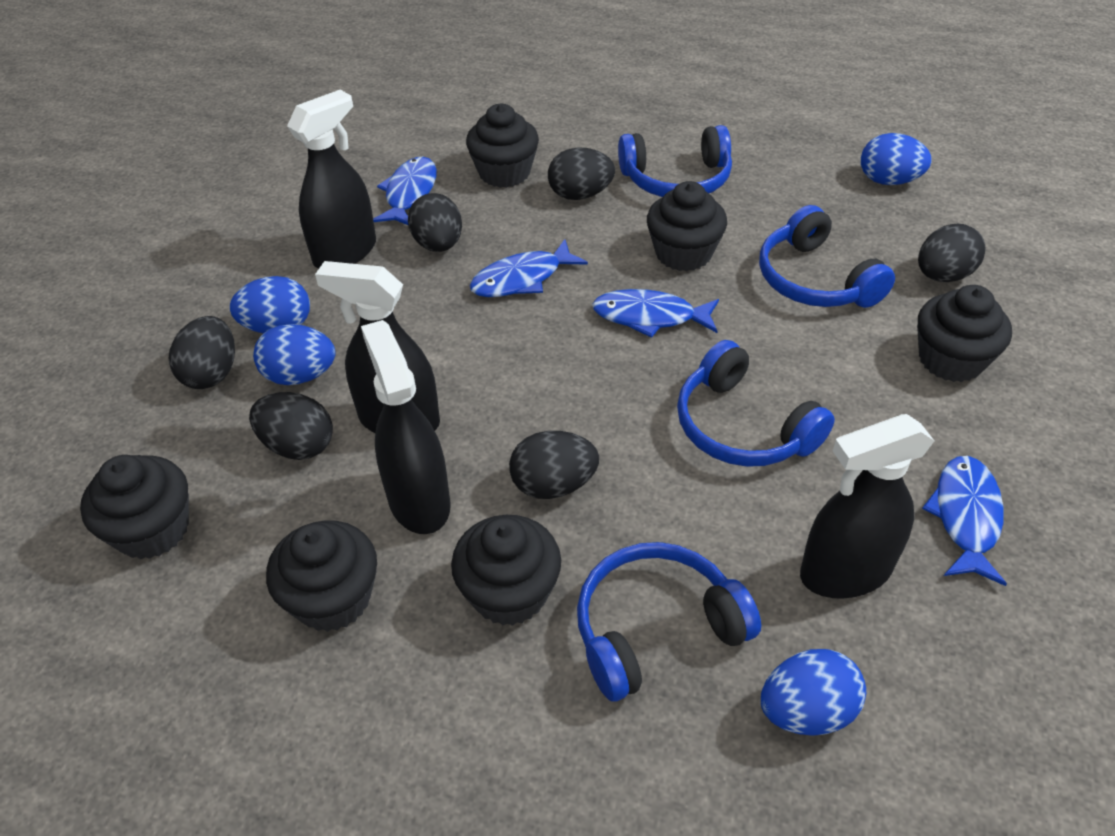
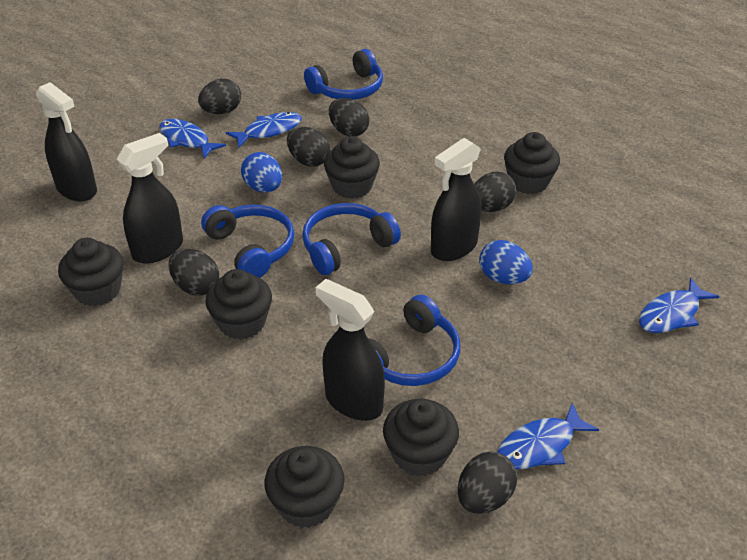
blue egg: [230,276,310,333] [253,324,336,385] [761,649,866,736] [861,133,932,185] = 4 -> [241,152,282,193] [479,240,533,284] = 2

